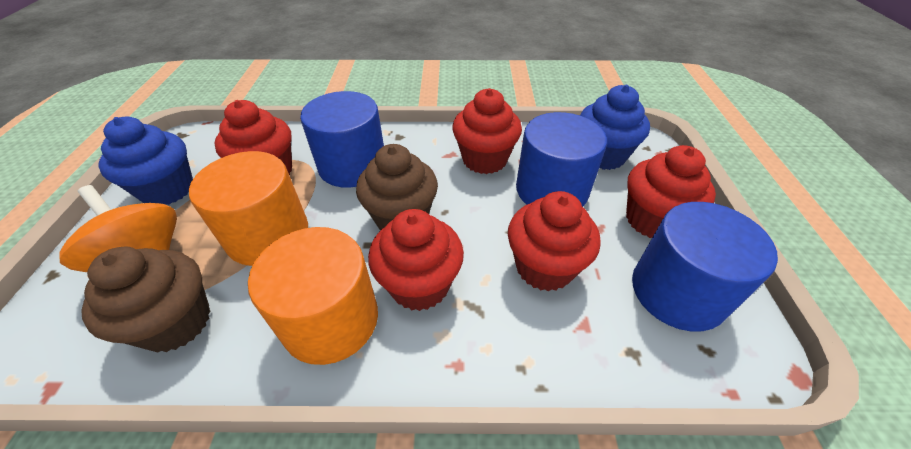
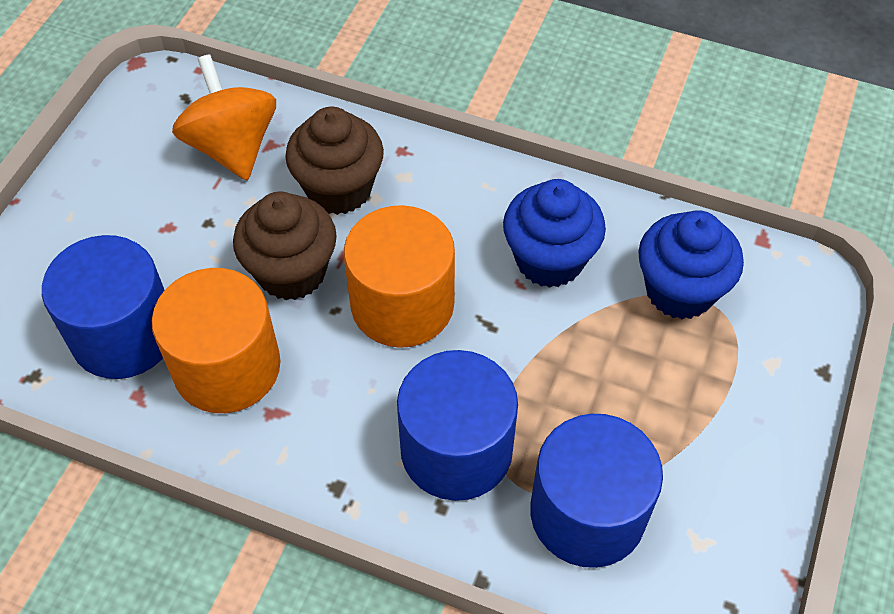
red cupcake: [215,100,292,175] [368,209,464,311] [452,88,522,174] [508,191,600,291] [626,145,716,238] = 5 -> none = 0

